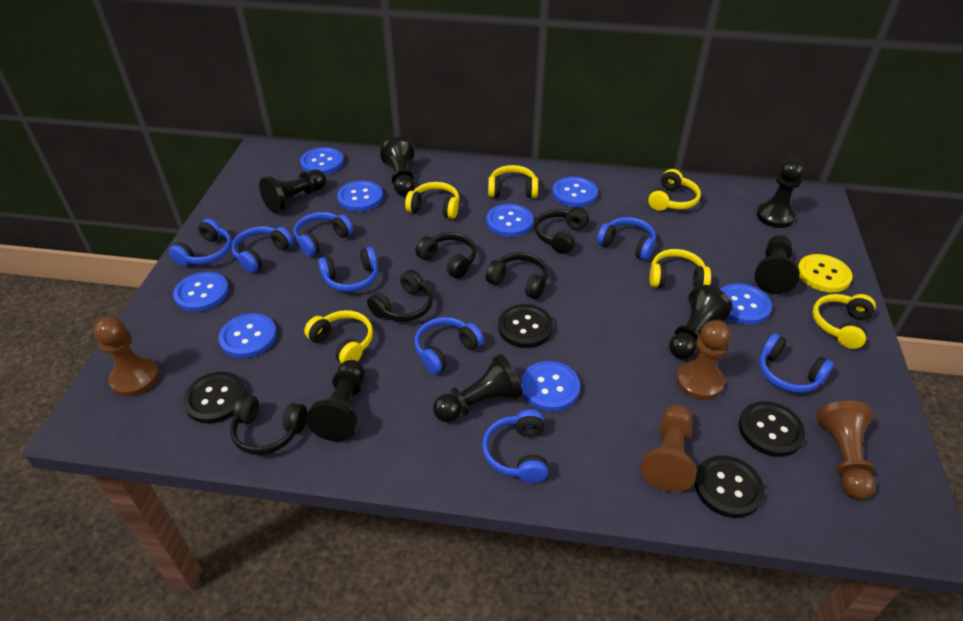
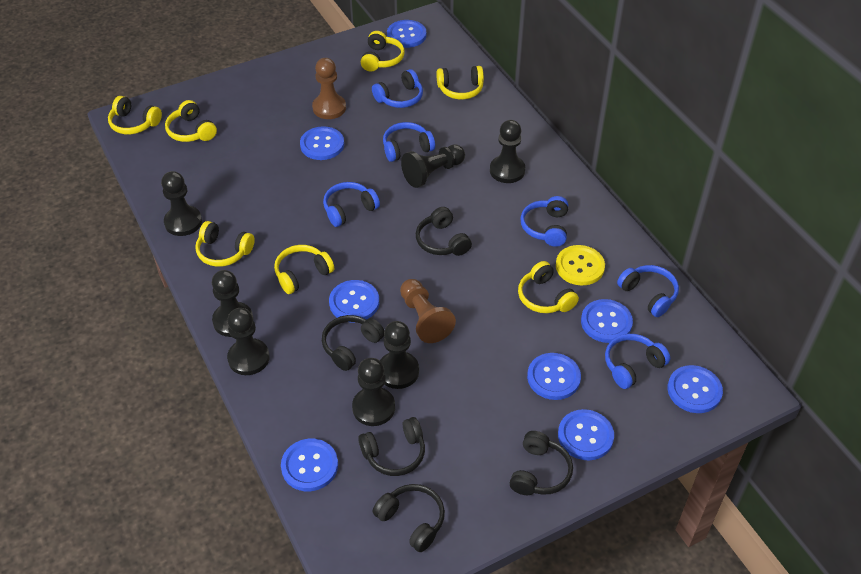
black button: [183,372,247,424] [498,304,553,348] [694,455,765,518] [739,401,805,457] = 4 -> none = 0
blue headphones: [169,219,232,266] [231,226,294,273] [293,212,353,256] [318,247,378,292] [415,317,484,374] [482,409,548,483] [597,217,656,261] [759,333,834,393] = 8 -> [323,182,380,227] [372,69,423,108] [383,122,435,162] [520,196,568,247] [605,334,670,389] [617,265,679,317] = 6
brown pawn: [94,317,159,397] [641,404,696,492] [676,320,731,400] [816,401,876,500] = 4 -> [312,58,346,119] [400,279,456,343] = 2
yellow headphones: [304,310,373,364] [405,182,459,219] [488,165,538,198] [648,169,701,211] [650,249,711,288] [812,294,876,349] = 6 -> [108,96,162,134] [165,100,217,142] [195,221,255,267] [274,245,334,294] [361,31,405,72] [436,66,484,100] [518,261,579,313] = 7

